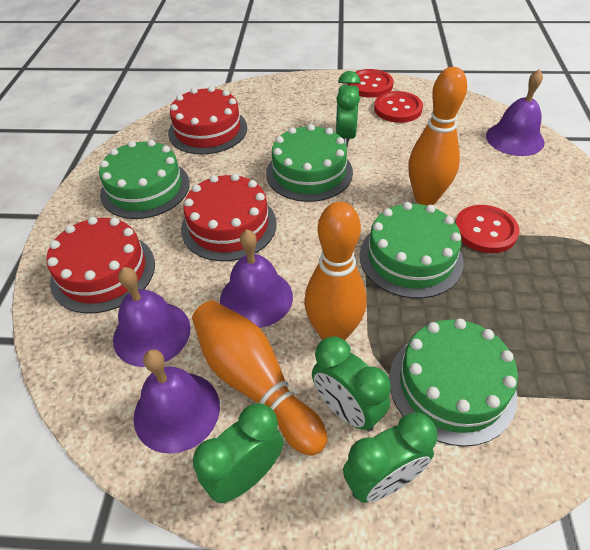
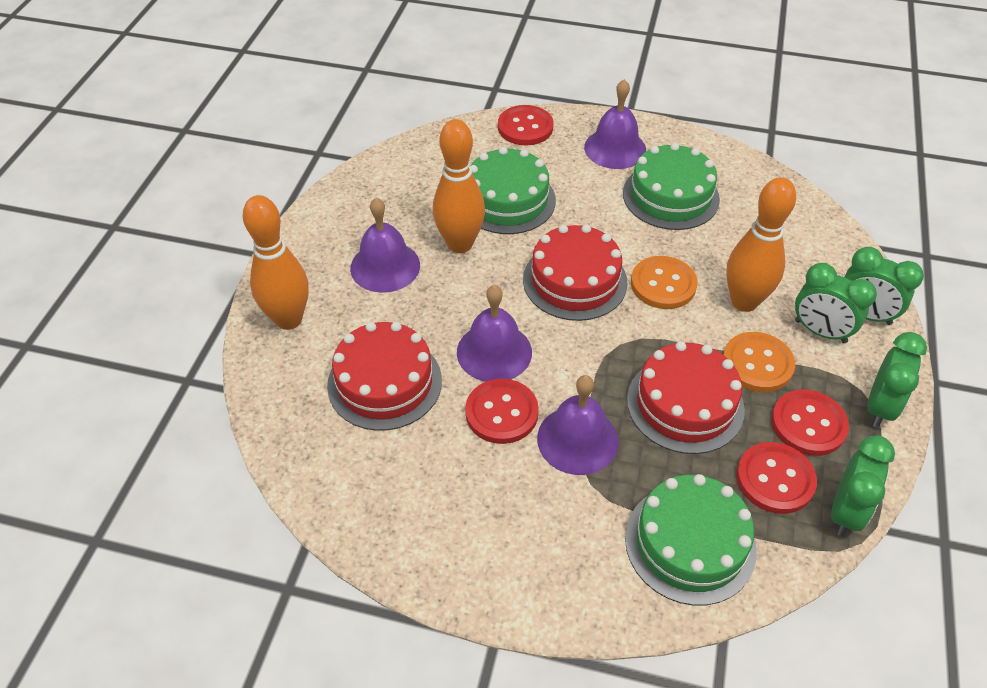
green cake: [99,140,190,219] [266,124,353,202] [360,202,463,298] [389,319,518,446] = 4 -> [471,147,556,234] [623,143,720,230] [625,474,756,606] = 3
orange button: none = 0 -> [631,256,698,309] [723,332,795,392] = 2
red button: [348,69,394,98] [374,91,423,123] [455,205,520,253] = 3 -> [465,379,539,444] [498,105,553,145] [736,442,817,514] [771,390,849,456] = 4

